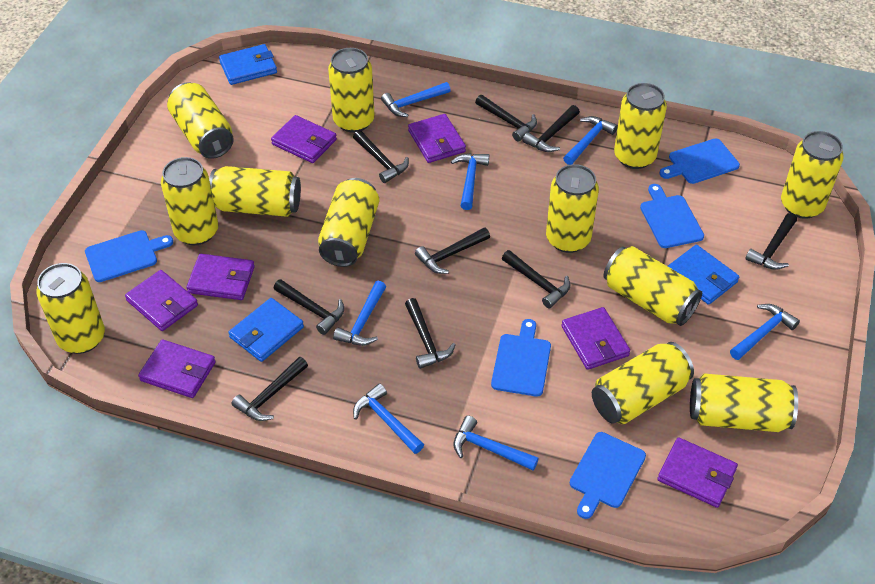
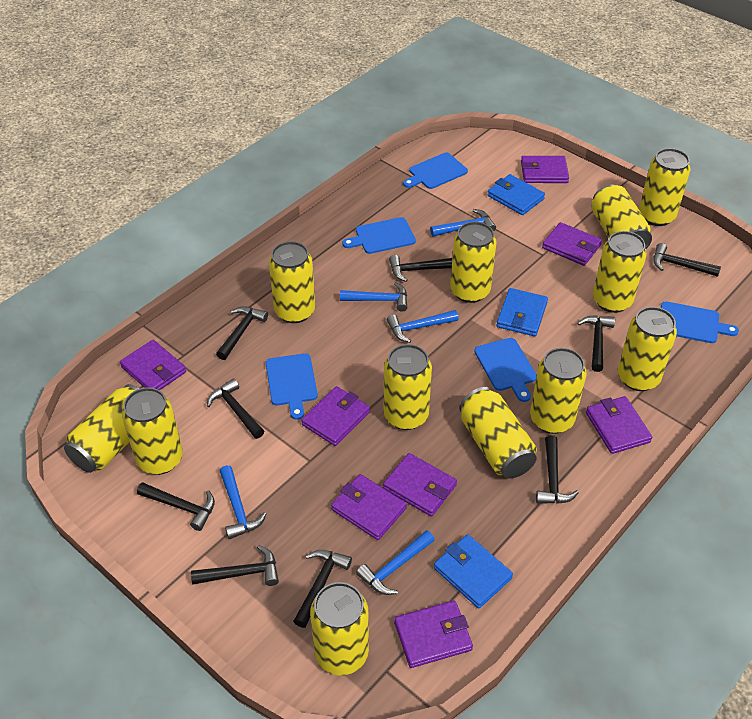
blue hammer: [333,281,386,346] [353,383,424,454] [381,82,451,117] [451,153,489,210] [453,416,539,471] [563,116,618,165] [730,304,800,360] = 7 -> [220,465,266,539] [340,282,407,312] [356,530,435,595] [387,310,459,343] [430,209,496,236] = 5
purple wallet: [125,270,198,331] [138,339,216,398] [186,254,255,300] [271,115,337,163] [408,114,466,163] [561,307,630,370] [658,437,738,508] = 7 -> [120,340,186,390] [301,386,370,446] [331,474,407,540] [383,453,457,517] [394,601,473,668] [521,156,569,183] [542,222,602,266] [586,396,652,454] = 8

